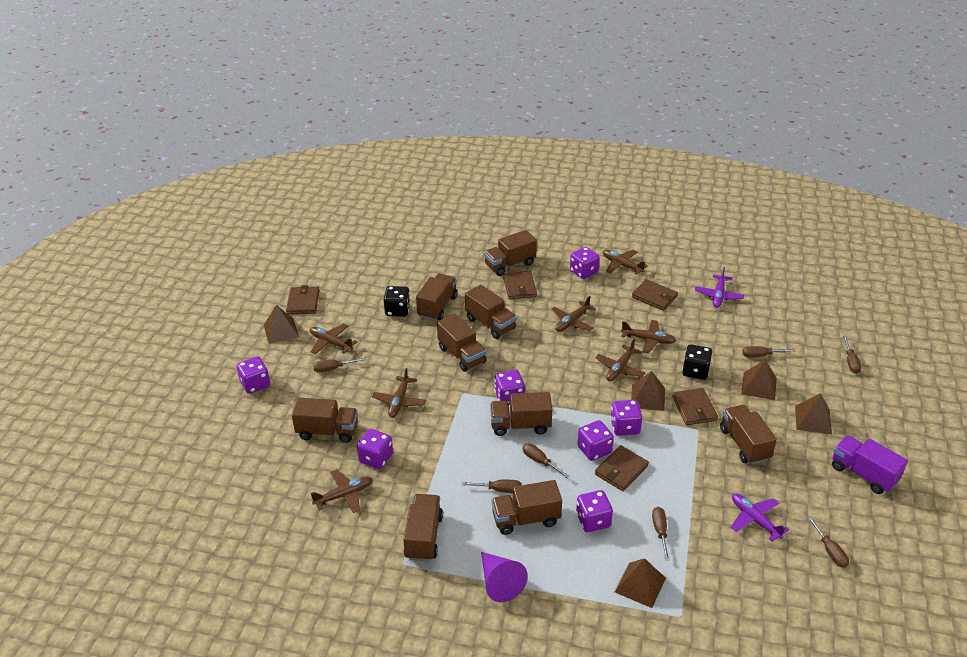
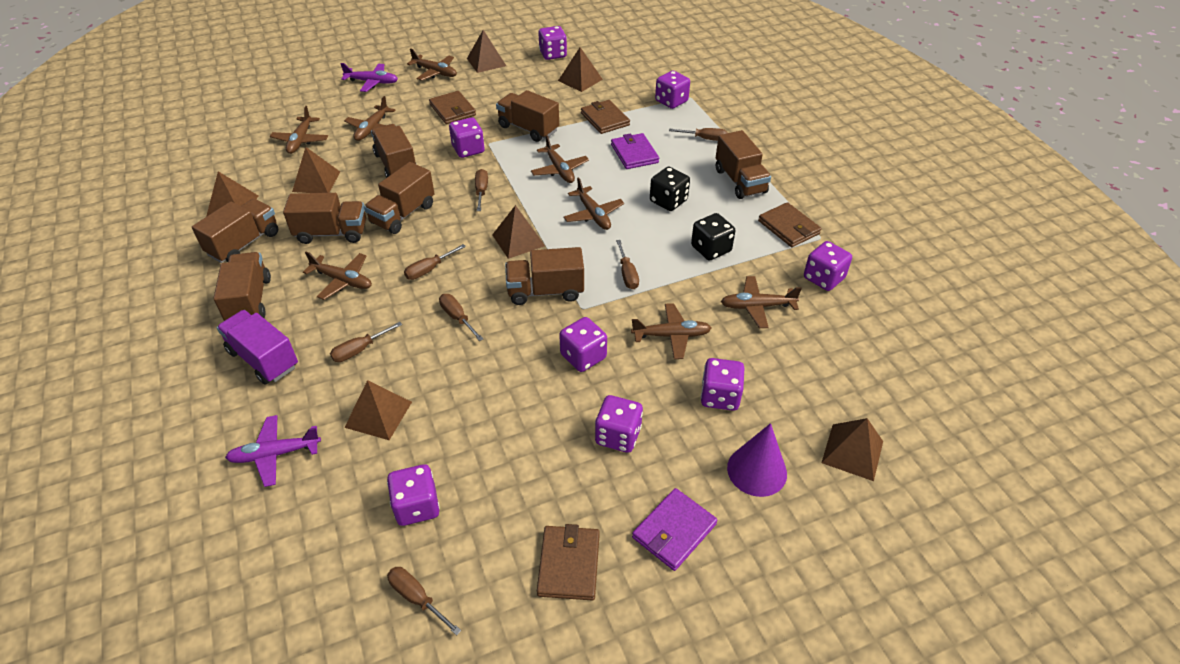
brown plane: [310,324,357,354] [310,469,373,513] [372,368,426,418] [551,296,596,332] [595,339,645,381] [603,250,648,275] [621,320,676,354] = 7 -> [270,106,328,154] [303,252,372,300] [344,96,395,141] [407,48,457,81] [531,135,589,183] [563,177,624,230] [631,303,711,359] [721,276,802,328] = 8
brown pyramid: [264,305,299,344] [615,558,666,608] [631,371,665,411] [741,359,777,400] [795,393,832,434] = 5 -> [206,171,258,217] [292,147,340,193] [344,380,412,440] [467,30,506,73] [492,205,545,259] [558,47,603,92] [821,418,883,481] = 7
brown truck: [292,398,358,443] [403,494,443,562] [416,274,458,321] [437,314,487,372] [465,285,517,339] [484,230,537,276] [490,392,552,436] [491,480,562,535] [720,405,777,465] = 9 -> [192,199,278,263] [213,252,271,321] [283,193,366,244] [364,162,435,234] [371,124,417,178] [496,90,559,142] [505,247,584,305] [716,130,771,199] = 8
brown wallet: [286,285,320,314] [503,271,537,299] [595,445,649,491] [632,279,678,311] [672,388,718,425] = 5 -> [429,91,476,124] [537,524,600,600] [581,100,630,134] [758,202,822,247] = 4
purple dice: [237,356,270,394] [357,429,393,469] [494,370,525,405] [570,247,600,279] [576,490,613,532] [578,420,614,461] [610,400,642,436] = 7 -> [387,464,440,526] [449,118,485,158] [538,26,567,60] [559,317,607,372] [595,395,643,453] [655,71,690,109] [701,358,744,411] [804,241,852,291] = 8
purple wallet: none = 0 -> [611,133,659,169] [632,488,717,571] = 2

